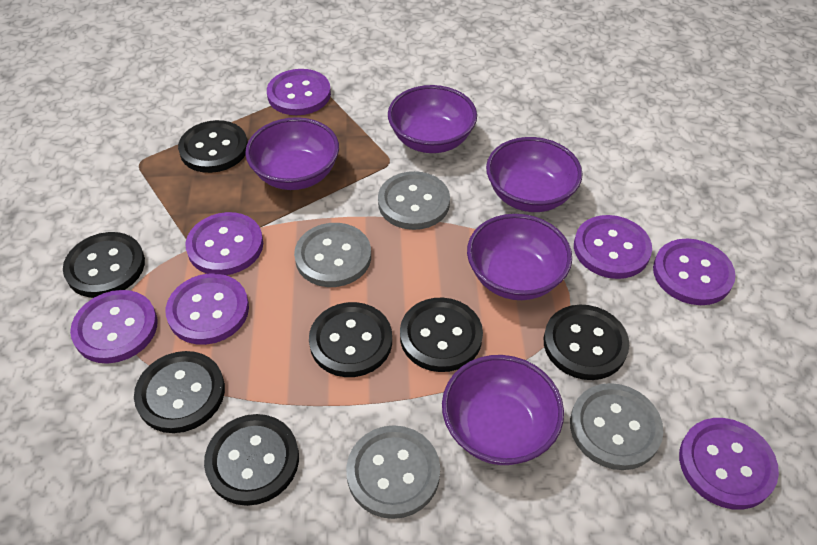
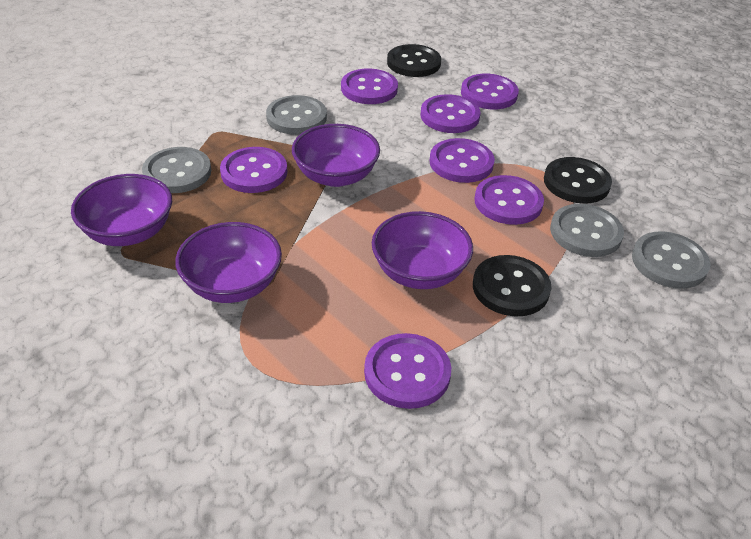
black button: [63,232,145,298] [134,351,225,433] [178,120,248,173] [204,414,299,506] [309,302,392,377] [400,298,483,372] [544,305,629,380] = 7 -> [387,44,441,77] [473,255,551,317] [544,157,612,204] = 3
purple bowl: [245,117,339,190] [388,85,477,153] [442,355,564,465] [467,214,572,300] [486,137,583,212] = 5 -> [71,174,172,246] [175,222,282,303] [292,124,380,187] [372,211,473,289] = 4

